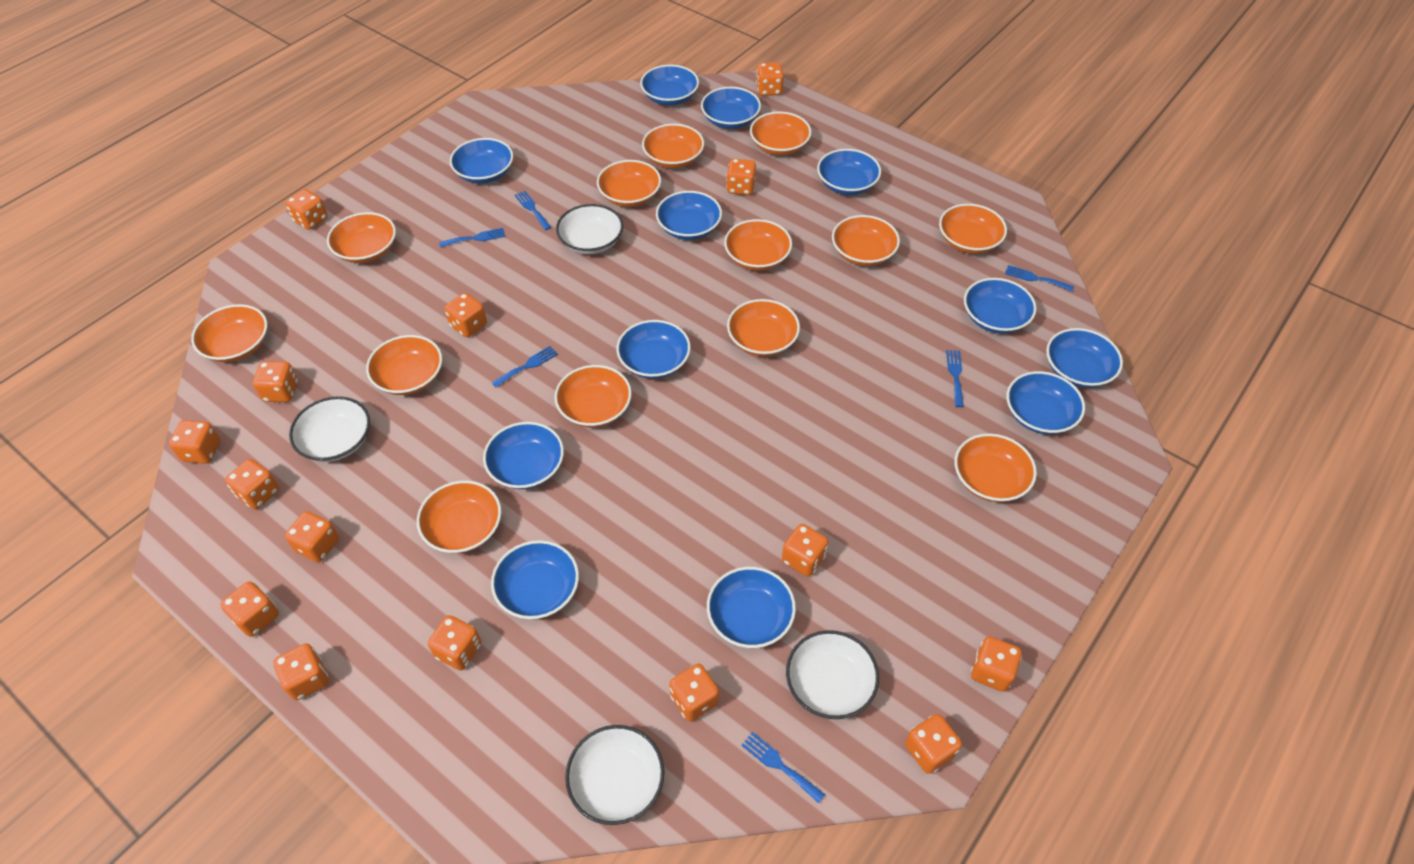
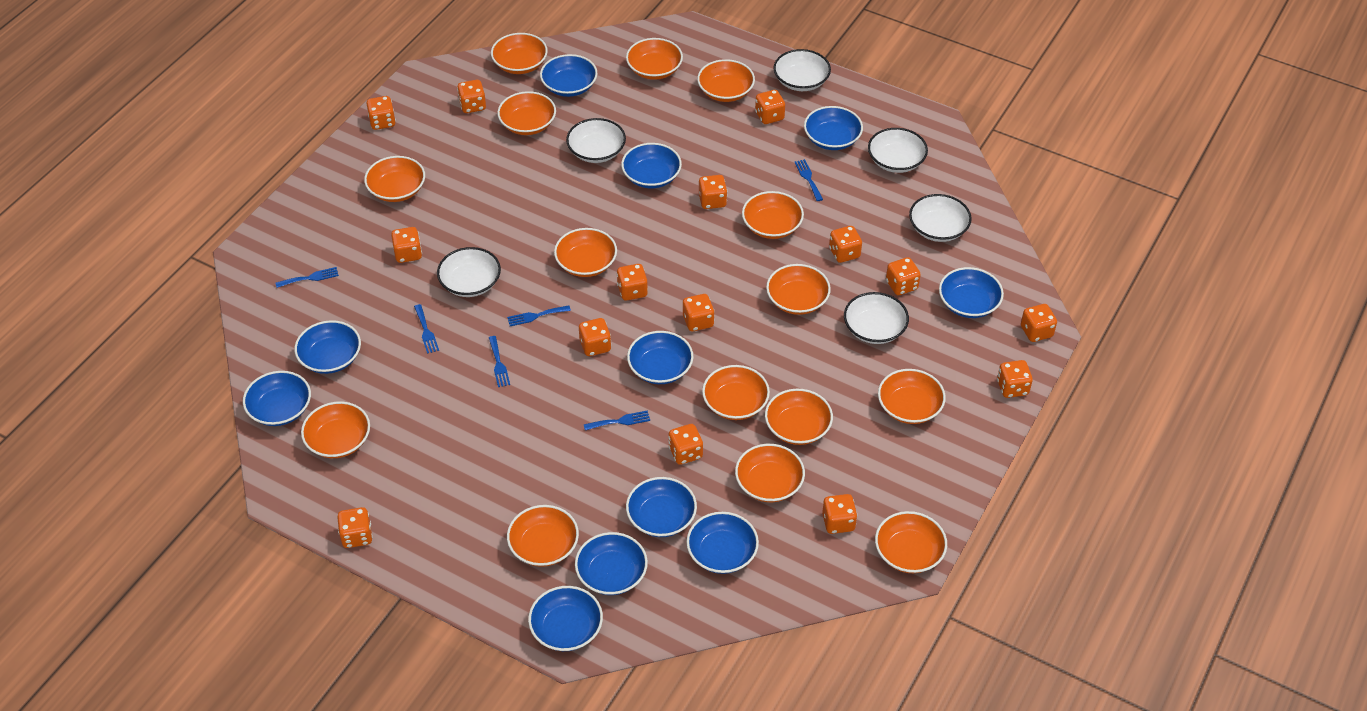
blue bowl: [450,138,513,183] [483,422,564,489] [491,540,579,619] [616,320,691,379] [640,65,699,105] [656,191,722,240] [701,87,761,129] [707,567,796,648] [817,149,881,195] [964,278,1037,333] [1006,371,1085,434] [1046,328,1123,388] = 12 -> [243,371,311,426] [294,320,361,374] [528,586,603,651] [540,54,597,97] [575,532,648,595] [621,143,682,188] [626,477,697,537] [627,331,694,384] [686,512,759,574] [804,106,863,150] [939,267,1004,318] = 11
orange bowl: [191,304,267,362] [327,212,396,263] [366,335,442,395] [417,480,501,553] [554,365,632,428] [597,160,661,207] [642,124,704,168] [724,219,792,271] [727,299,800,356] [750,112,811,155] [832,215,900,266] [939,204,1007,254] [954,433,1037,502] = 13 -> [301,402,370,458] [364,156,425,202] [491,33,548,74] [497,91,556,135] [507,505,579,567] [554,228,617,277] [626,38,683,80] [697,59,755,102] [702,365,770,420] [735,444,805,502] [742,191,804,239] [765,389,833,445] [766,264,831,315] [875,511,947,573] [878,369,946,424] = 15
white bowl: [289,396,370,462] [556,204,623,254] [565,725,664,825] [786,630,879,719] = 4 -> [437,247,501,297] [566,118,626,163] [774,49,831,91] [844,292,909,344] [868,128,928,173] [909,194,972,242] = 6

